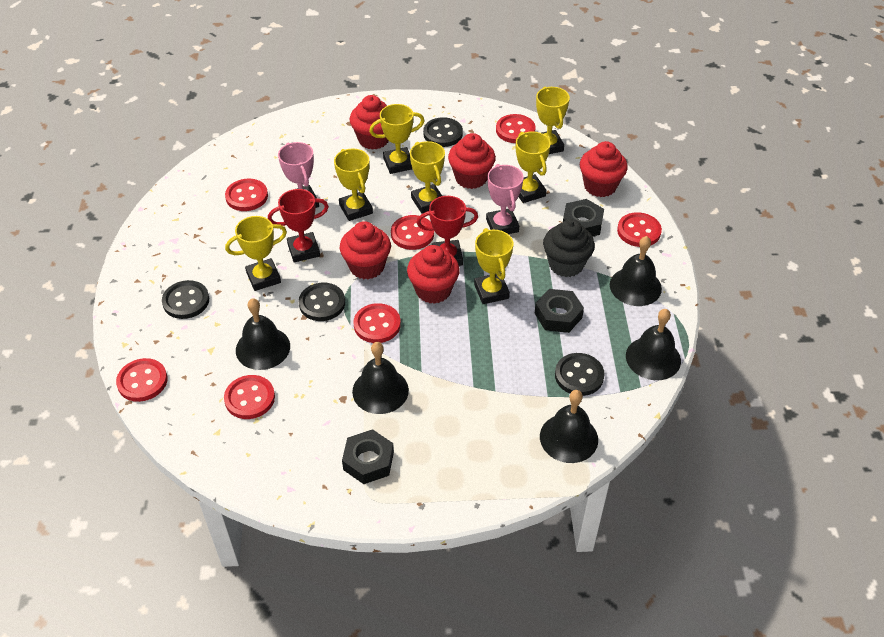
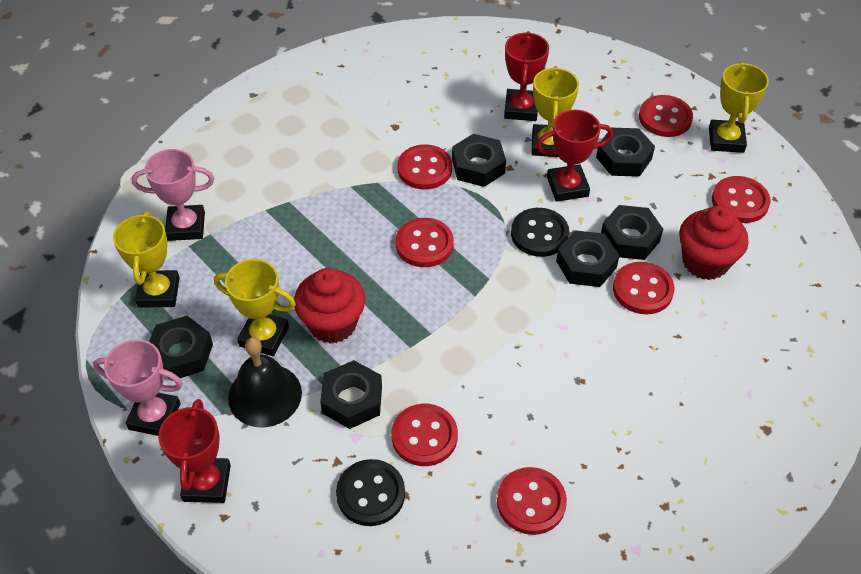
black bell: [236,298,290,370] [352,342,409,414] [540,390,598,463] [610,236,662,306] [626,309,681,380] = 5 -> [228,337,302,428] = 1
black button: [162,280,209,319] [299,283,345,321] [423,117,463,147] [555,353,605,396] = 4 -> [336,459,405,526] [511,208,569,257] = 2
black cupcake: [543,219,595,277] = 1 -> none = 0
black nut: [342,429,394,484] [535,289,584,333] [563,199,604,237] = 3 -> [149,316,213,381] [320,360,382,429] [452,134,506,187] [556,230,619,287] [596,128,655,177] [601,205,663,260] = 6
red cupcake: [340,221,391,279] [350,95,388,150] [407,245,460,304] [448,133,496,189] [580,141,628,197] = 5 -> [294,268,365,343] [679,206,748,280] = 2
red trophy: [268,189,329,262] [416,196,478,266] = 2 -> [158,399,231,503] [504,31,549,121] [536,110,613,202] = 3
yellow trophy: [225,216,287,291] [334,149,373,221] [369,104,424,174] [410,141,445,214] [474,228,513,304] [516,131,551,203] [536,87,570,154] = 7 -> [113,211,180,308] [214,259,296,356] [532,66,579,157] [709,62,769,153] = 4

